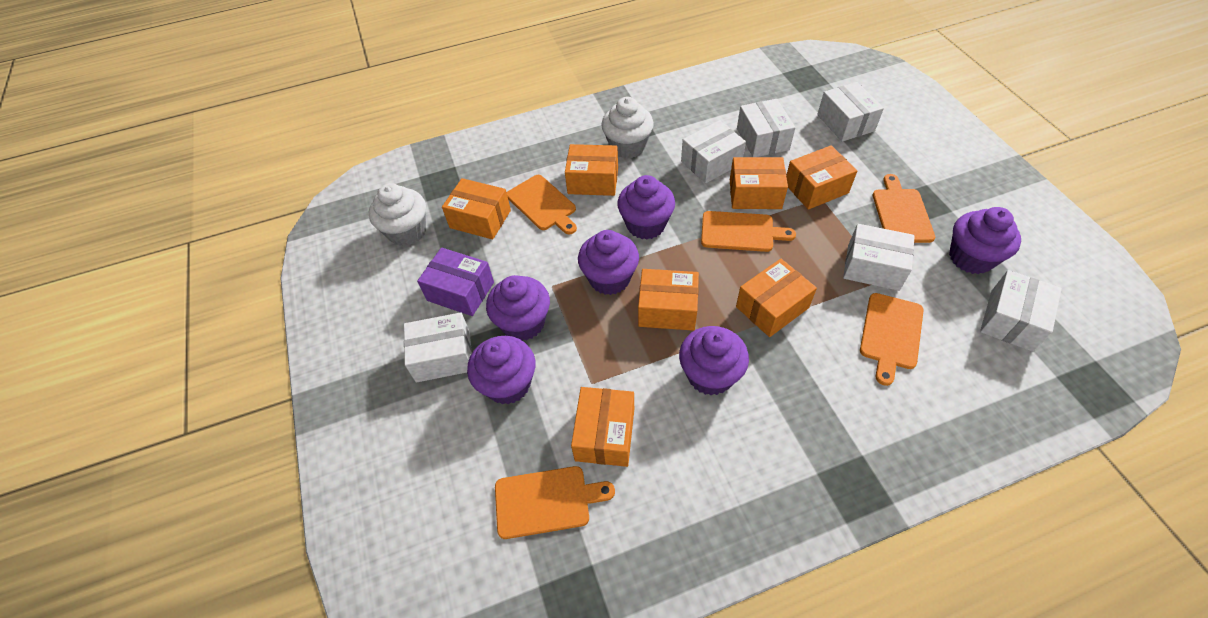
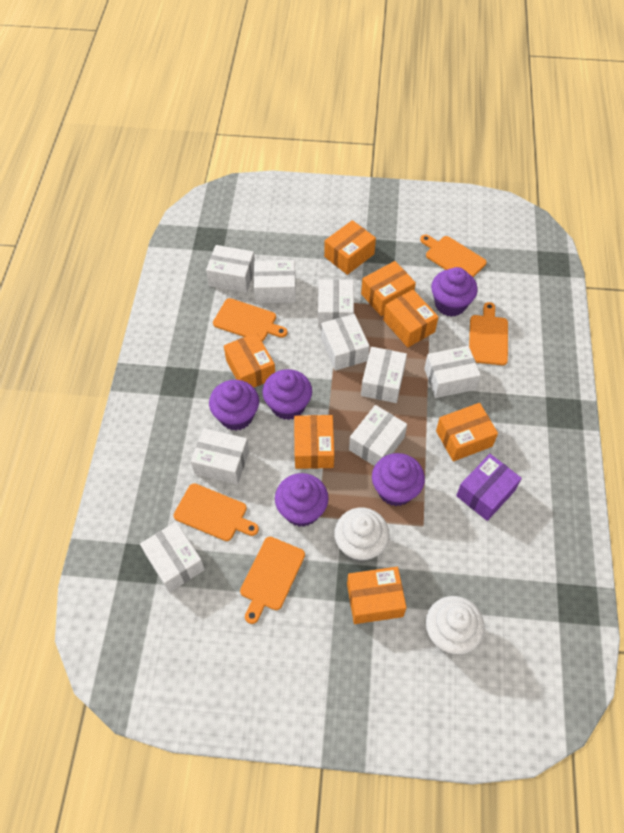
purple cupcake: [467,336,535,404] [486,275,550,340] [578,230,639,295] [617,175,675,239] [679,326,749,396] [949,207,1021,274] = 6 -> [209,380,259,431] [262,369,312,420] [275,473,329,527] [372,453,425,506] [431,267,478,317] = 5
white box: [404,312,472,383] [681,120,746,183] [737,99,795,157] [817,82,884,142] [843,224,915,291] [980,270,1062,352] = 6 -> [140,522,205,593] [191,428,249,485] [206,245,255,293] [254,260,296,303] [318,279,354,328] [321,314,370,371] [349,405,407,466] [361,347,407,403] [424,346,481,398] = 9

